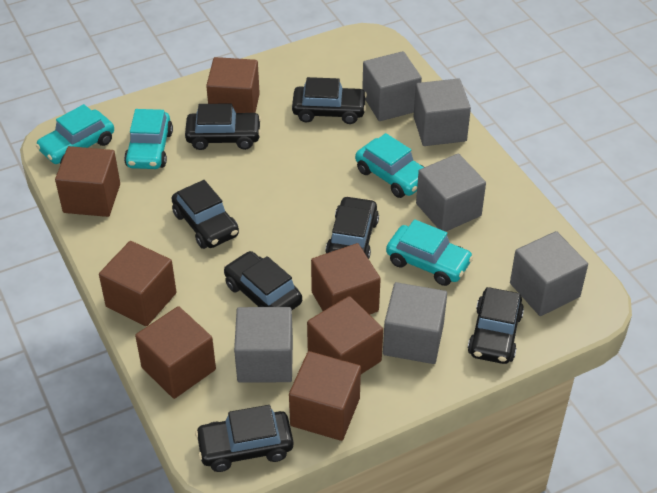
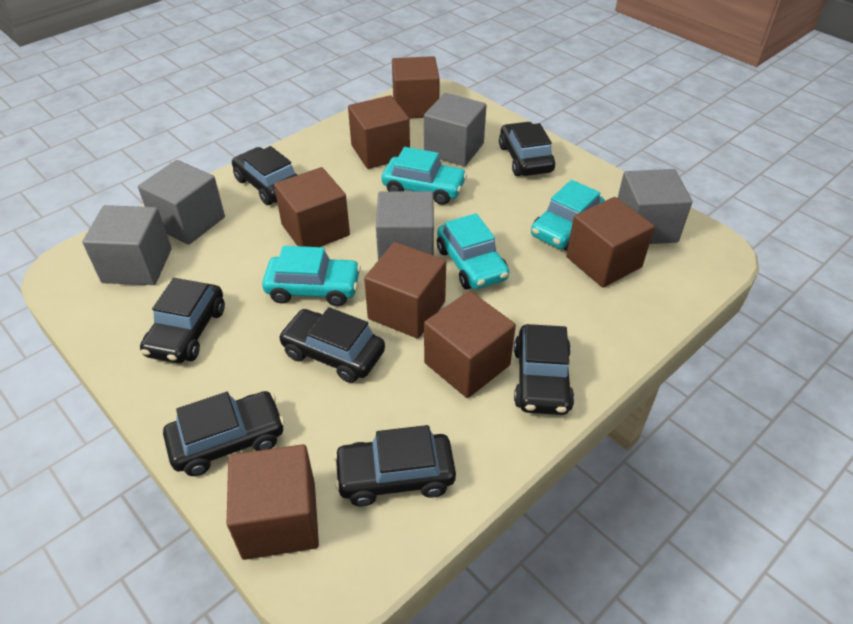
grey cube: [234,307,293,383] [362,51,422,121] [383,282,447,364] [413,78,471,146] [416,154,486,232] [510,231,588,316] = 6 -> [82,205,172,285] [138,160,225,245] [376,191,434,260] [424,93,487,166] [618,169,692,244] = 5

